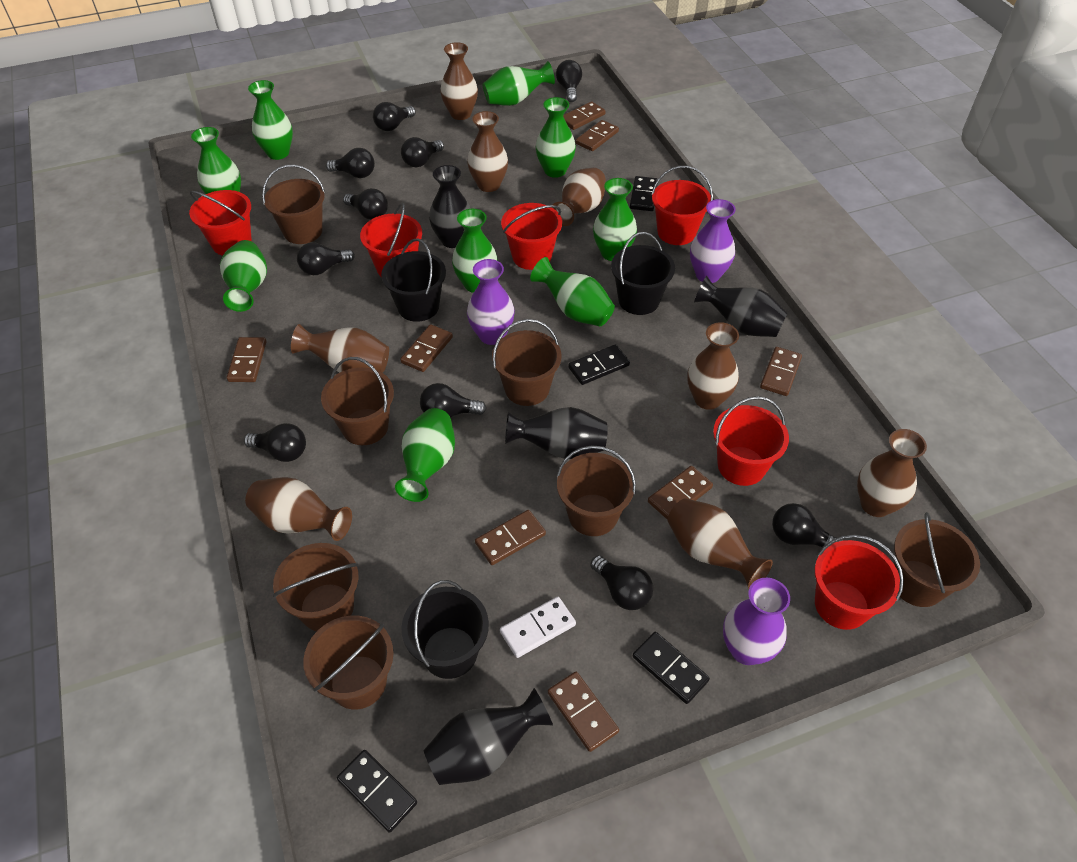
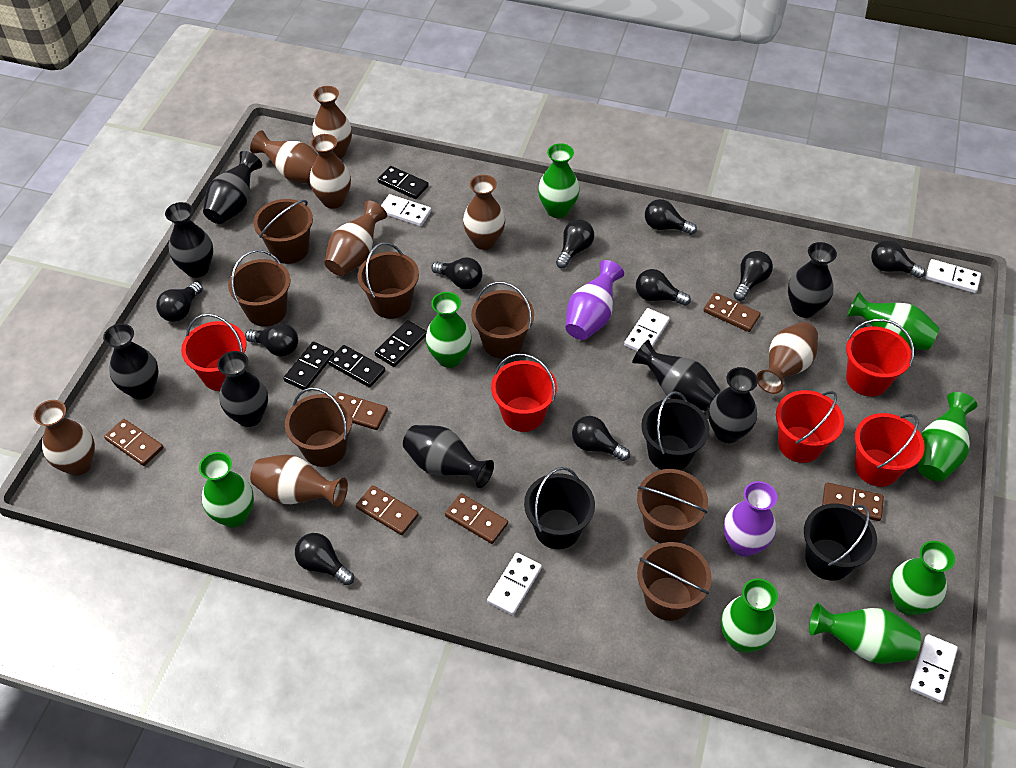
black vase: [424,688,553,785] [429,165,471,248] [505,407,608,459] [694,276,788,337] = 4 -> [103,324,159,400] [165,202,213,278] [203,151,262,224] [217,351,268,427] [403,425,494,488] [632,339,721,411] [708,367,758,443] [788,242,837,318] = 8
brown domino: [227,337,266,382] [400,324,453,372] [475,510,546,565] [548,672,619,752] [563,101,606,130] [575,120,619,151] [648,466,713,520] [760,347,802,396] = 8 -> [104,419,163,466] [336,392,388,430] [356,485,419,535] [445,493,508,544] [703,292,761,332] [822,482,884,521] = 6
green vase: [191,127,241,194] [220,240,267,312] [248,80,293,160] [395,408,455,502] [452,209,498,293] [483,61,555,106] [530,257,615,326] [536,97,576,178] [593,178,637,261] = 9 -> [199,452,254,528] [425,292,472,368] [538,143,580,218] [721,578,778,653] [809,602,921,664] [847,292,939,350] [890,541,955,615] [918,392,977,481] = 8
purple vase: [467,259,515,345] [690,199,736,283] [723,578,790,665] = 3 -> [565,260,624,340] [724,481,777,557] = 2
red bucket: [189,190,252,256] [360,203,422,277] [501,203,562,270] [651,166,713,245] [713,396,789,486] [815,534,904,630] = 6 -> [181,314,247,391] [491,354,557,432] [776,390,844,463] [846,319,914,397] [854,413,925,487] = 5
white domino: [500,597,576,658] = 1 -> [381,194,431,226] [487,553,542,615] [624,308,670,351] [910,634,958,703] [926,259,981,293] = 5

